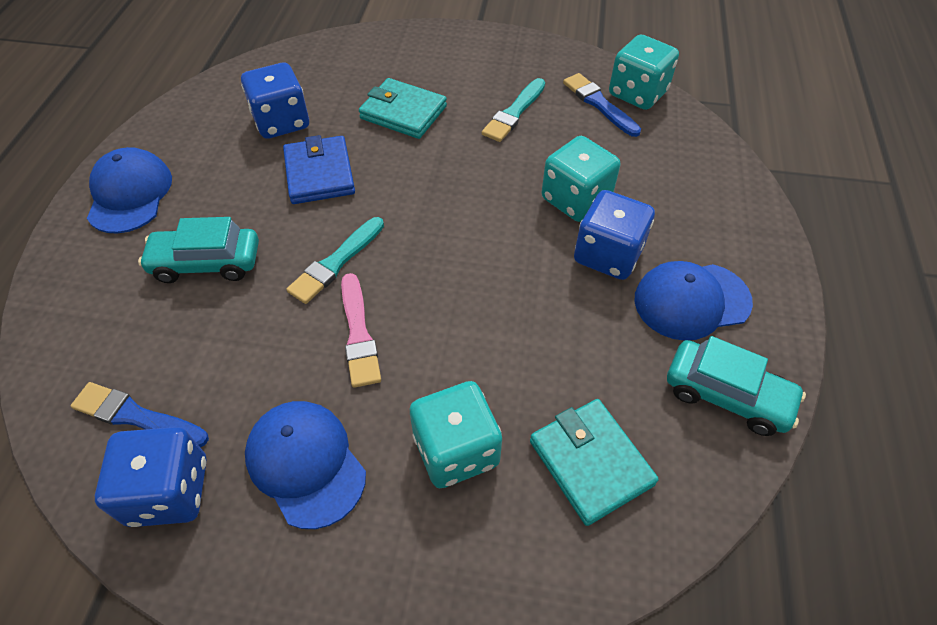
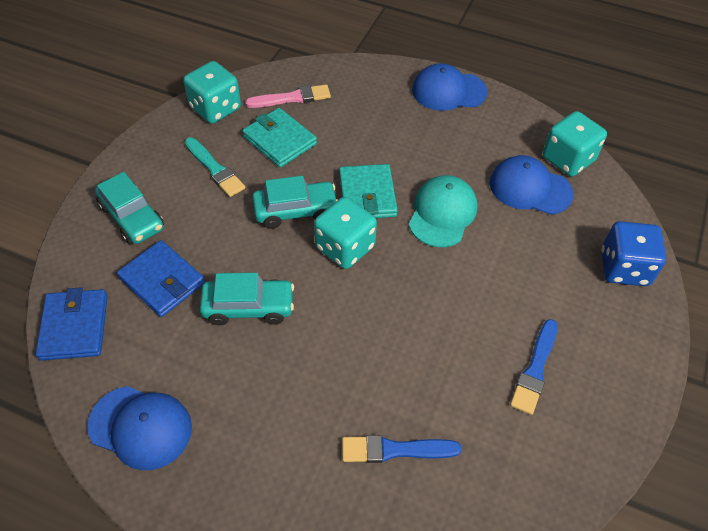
blue dice: [95,427,207,527] [241,63,309,139] [574,190,655,280] = 3 -> [601,221,666,286] = 1
blue wallet: [283,135,355,204] = 1 -> [35,287,108,361] [117,240,205,317] = 2
turquoise brush: [286,217,384,304] [482,78,545,142] = 2 -> [185,137,245,197] = 1
turquoise cap: none = 0 -> [409,175,478,247] = 1
turquoise car: [138,217,259,283] [667,336,806,436] = 2 -> [95,172,164,244] [200,273,294,325] [252,176,337,229] = 3

